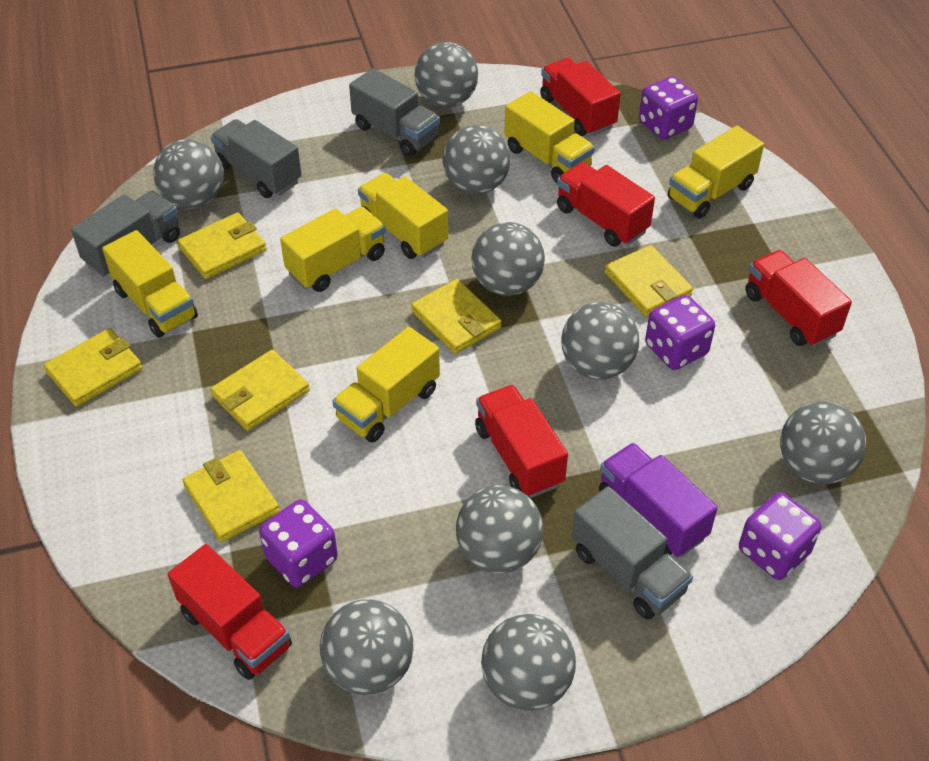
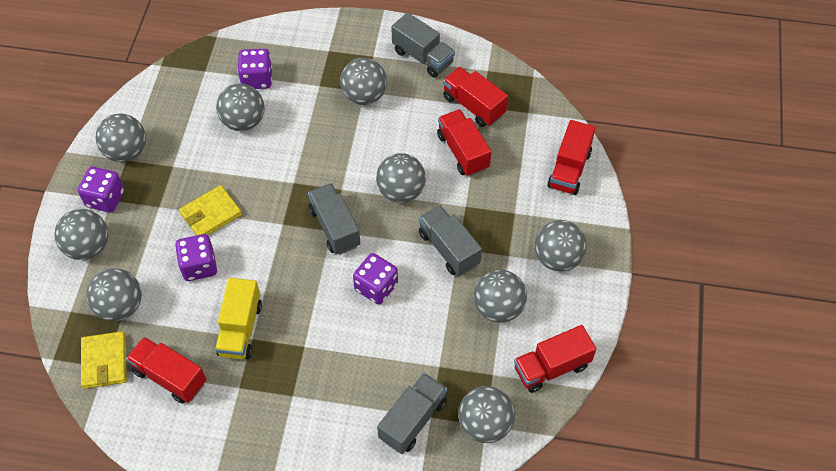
purple truck: [599,443,718,557] = 1 -> none = 0
yellow truck: [102,230,198,338] [280,207,386,292] [333,327,440,443] [358,173,448,259] [504,91,595,183] [668,126,764,219] = 6 -> [215,278,262,359] = 1
yellow wallet: [44,328,143,407] [177,212,267,279] [183,450,280,543] [210,350,310,431] [411,279,502,354] [605,245,693,317] = 6 -> [81,331,127,389] [179,185,242,235] = 2

